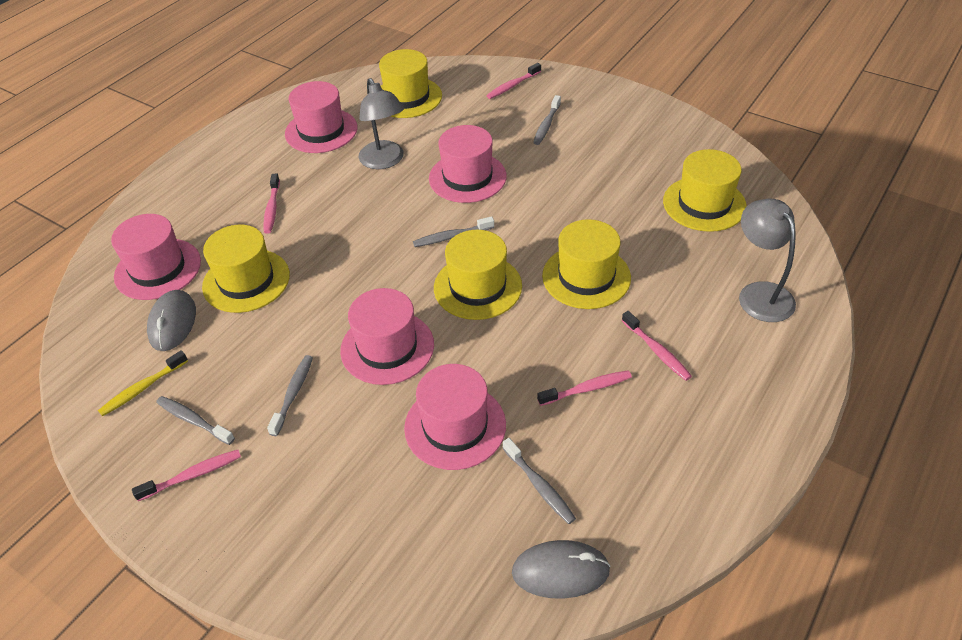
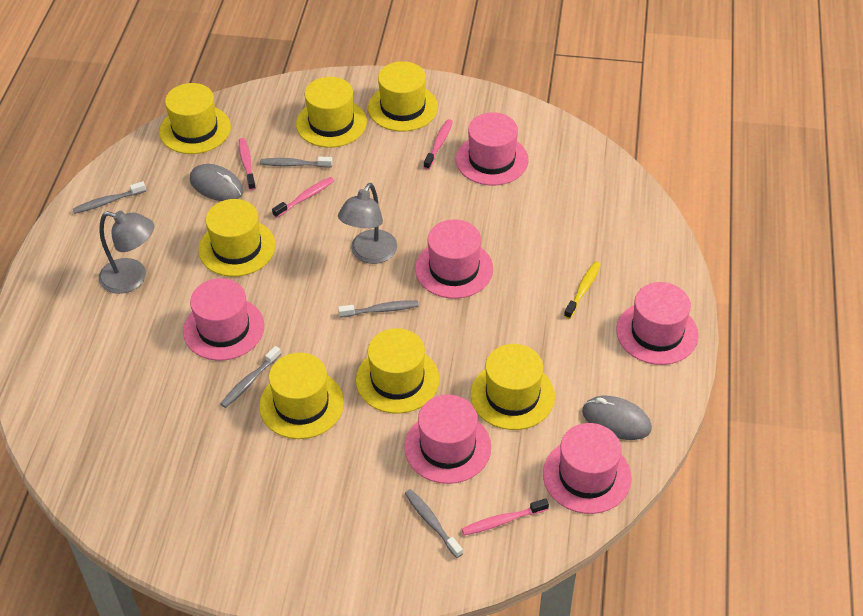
pink hat: [111,214,201,300] [285,81,358,153] [340,288,434,385] [404,364,506,470] [429,125,507,203] = 5 -> [183,278,264,361] [404,395,491,484] [415,220,493,299] [456,112,529,185] [543,423,632,514] [616,282,698,365] = 6
pink toothbrush: [132,450,241,501] [263,174,280,234] [487,63,541,99] [537,370,632,406] [622,311,692,381] = 5 -> [239,138,256,190] [272,177,334,218] [424,119,453,170] [462,498,549,535] = 4
yellow hat: [202,225,290,313] [379,49,442,118] [434,230,522,320] [542,219,631,309] [663,149,747,232] = 5 -> [159,83,231,154] [198,199,276,277] [259,353,344,439] [296,77,367,148] [356,328,439,414] [368,61,438,132] [471,344,555,430] = 7

